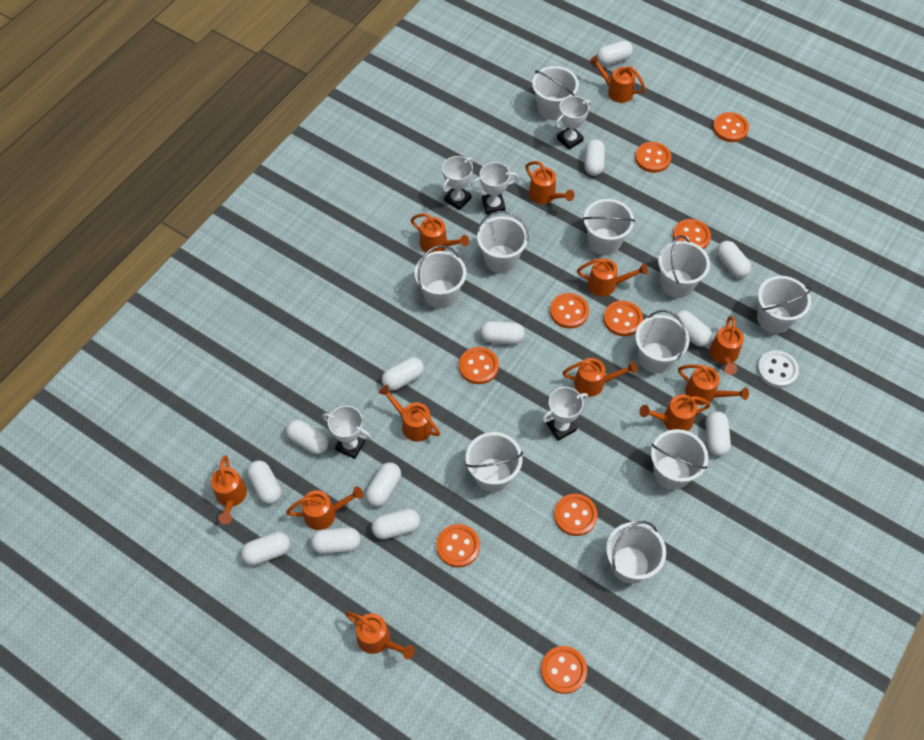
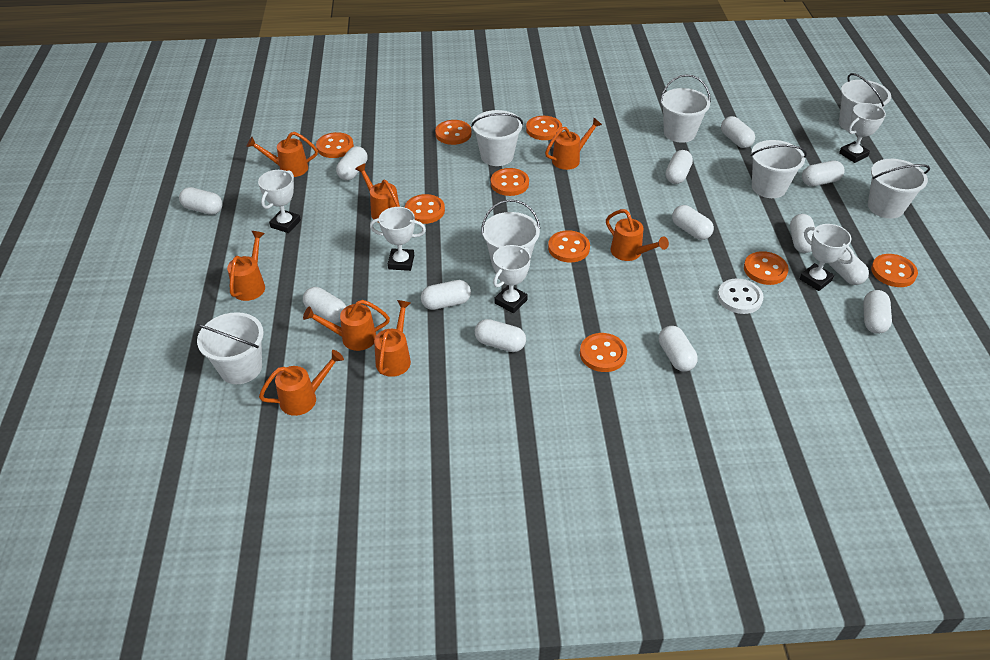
orange watering can: [211,456,247,524] [286,487,363,530] [345,612,415,659] [379,385,440,442] [411,213,469,254] [525,161,574,204] [562,358,637,397] [577,258,648,296] [589,55,646,103] [639,394,711,431] [678,364,749,405] [709,316,744,375] = 12 -> [227,231,265,301] [246,132,318,177] [259,350,344,416] [303,300,390,351] [355,163,400,223] [374,300,411,377] [545,118,602,170] [606,209,669,261] = 8
white bucket: [415,245,466,308] [465,432,523,492] [477,211,529,273] [532,66,579,120] [583,199,635,255] [606,521,666,583] [635,310,690,373] [651,429,708,489] [658,235,710,298] [757,276,812,333] = 10 -> [197,312,264,384] [471,110,523,166] [481,200,540,270] [660,74,711,143] [751,140,807,198] [839,73,891,131] [868,159,930,218] = 7

